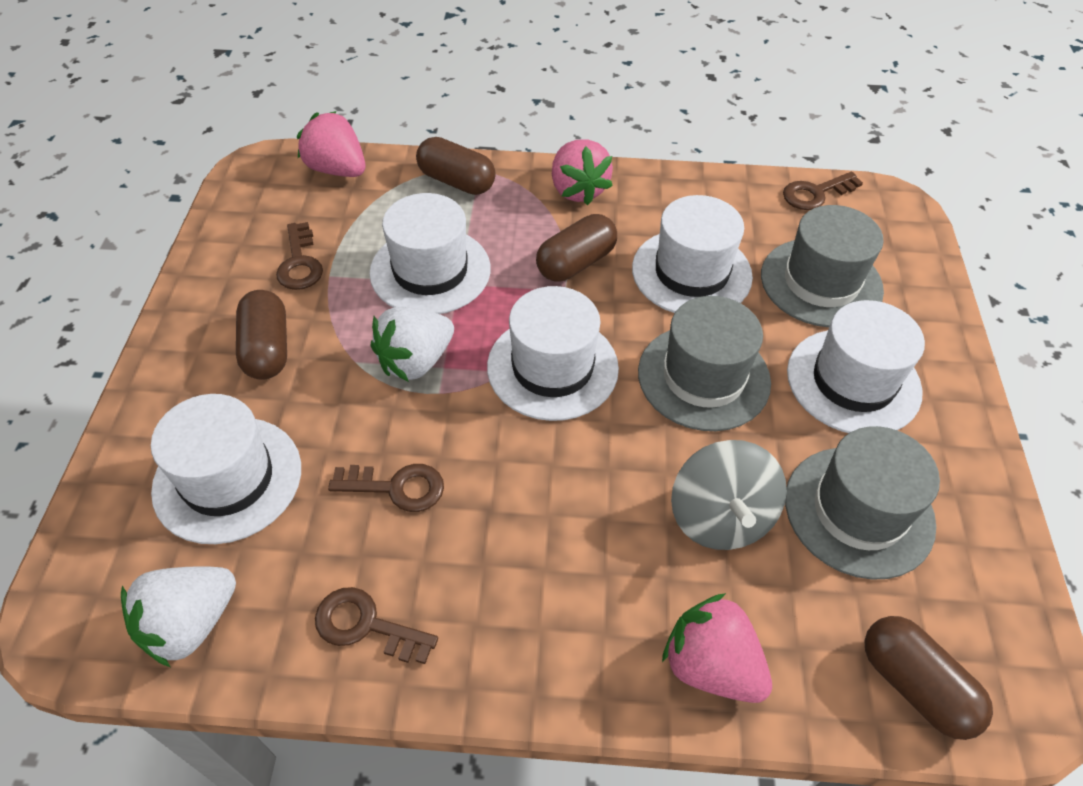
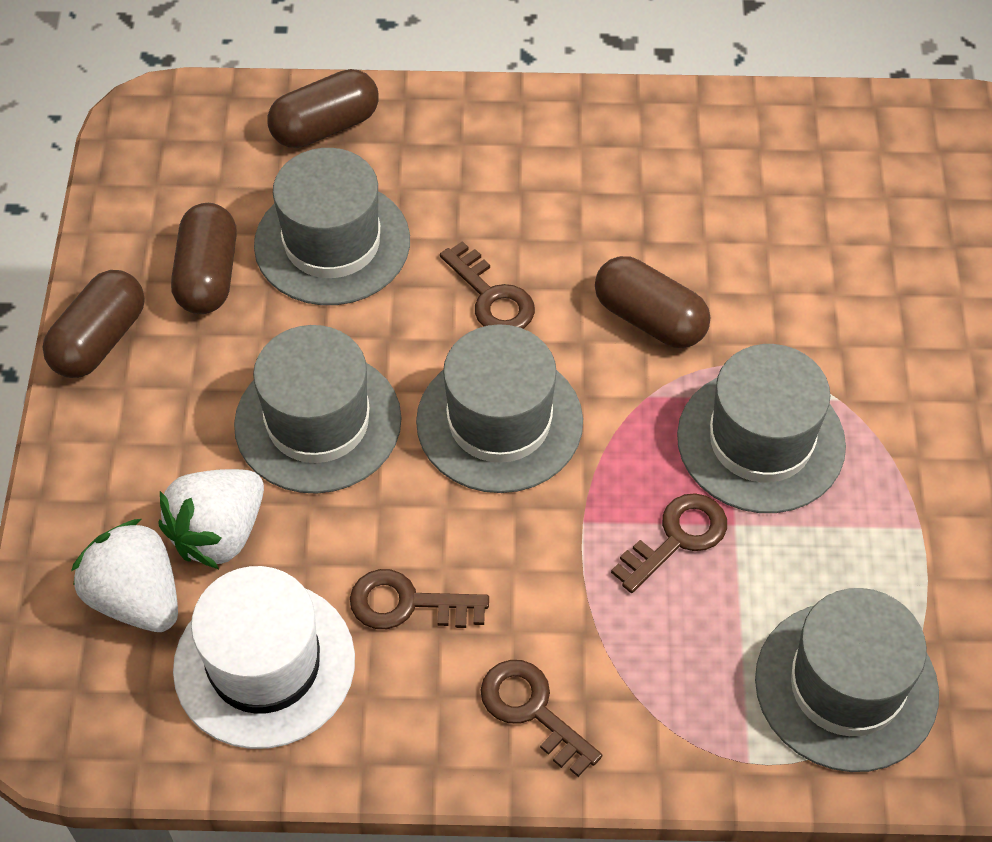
grey hat: [638,296,771,431] [761,205,884,327] [785,426,940,580] = 3 -> [234,325,401,494] [254,148,410,305] [416,324,583,493] [677,344,846,513] [755,588,939,772] = 5
grey spinning top: [671,440,787,550] = 1 -> none = 0
pink strawberry: [297,111,365,177] [552,139,613,205] [662,593,772,703] = 3 -> none = 0
white hat: [151,394,301,544] [369,193,491,314] [487,286,619,421] [632,195,753,313] [787,300,925,433] = 5 -> [173,566,355,749] = 1

